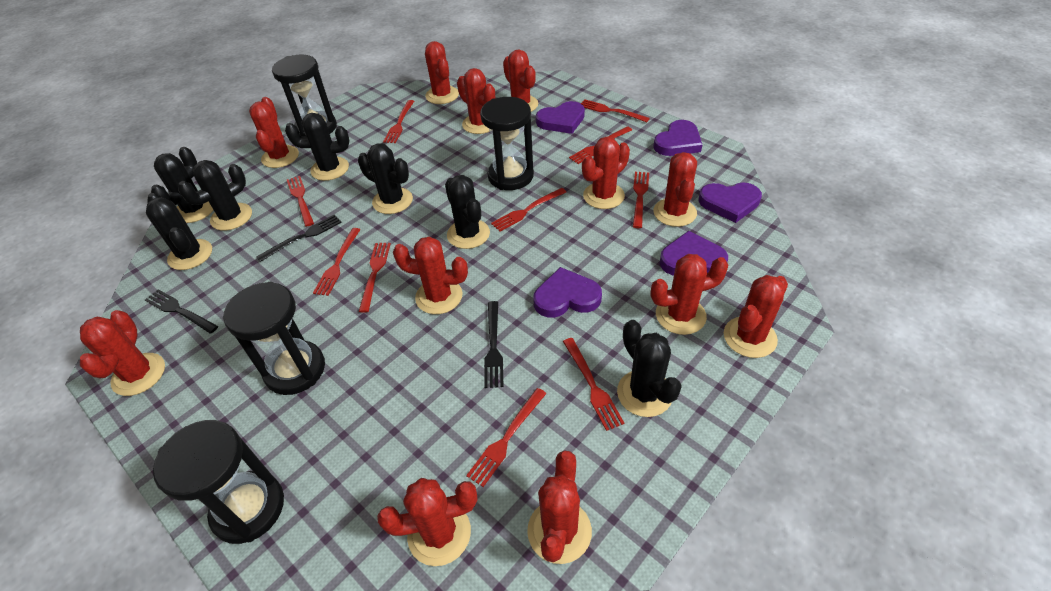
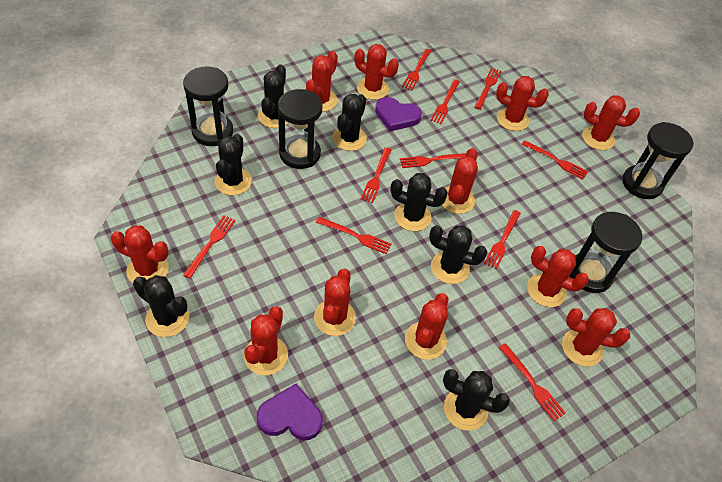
black fork: [145,289,218,334] [256,215,342,262] [484,301,503,388] = 3 -> none = 0
purple heart: [533,267,602,318] [536,101,585,134] [653,120,702,156] [660,231,728,276] [699,182,762,223] = 5 -> [257,384,323,440] [375,97,422,131] = 2
red cactus: [80,310,165,396] [249,97,299,168] [377,478,477,566] [393,236,468,314] [425,41,459,104] [457,68,495,134] [503,50,538,112] [527,450,592,564] [582,137,630,209] [651,254,728,335] [654,152,697,227] [724,275,788,358] = 12 -> [111,226,169,283] [244,306,288,375] [306,51,338,112] [314,268,356,336] [355,44,399,100] [405,293,448,360] [442,148,478,214] [496,76,549,131] [527,246,589,307] [562,308,630,367] [582,95,640,150] = 11

